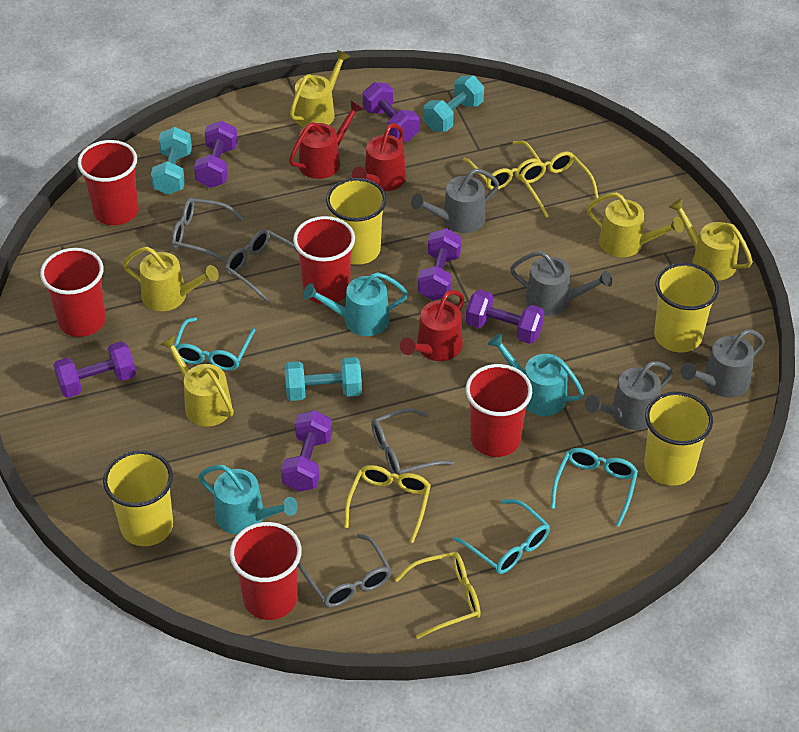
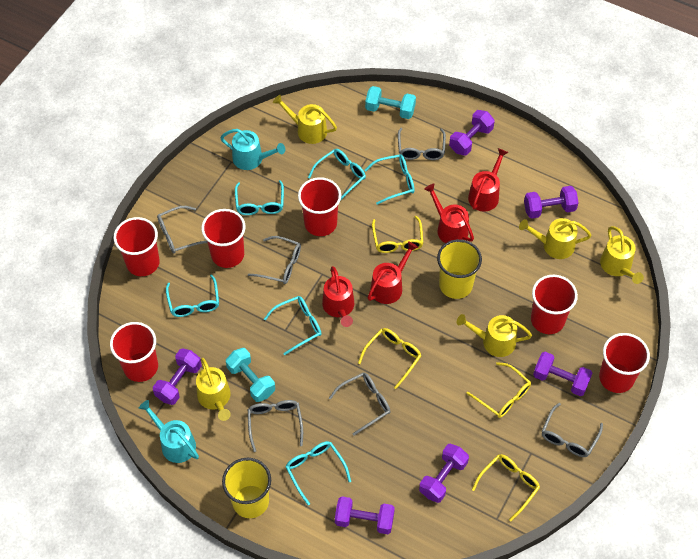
grey glasses: [171,198,244,262] [225,229,298,303] [298,534,392,607] [371,408,454,475] = 4 -> [157,206,208,253] [248,236,301,284] [248,400,303,452] [329,372,390,436] [398,128,446,160] [541,403,603,457] = 6
grey watering can: [411,168,499,233] [510,251,612,316] [585,361,673,430] [681,329,765,398] = 4 -> none = 0
red cup: [40,248,106,337] [77,140,139,225] [230,522,302,620] [293,216,355,304] [466,364,532,457] = 5 -> [110,322,158,382] [114,217,160,276] [201,209,245,268] [298,177,341,236] [531,275,578,334] [599,333,650,393] = 6
red watering can: [289,101,363,179] [352,123,406,191] [400,290,465,361] = 3 -> [322,266,354,327] [367,241,418,304] [424,184,474,243] [468,148,509,212] = 4
turquoise dumbbell: [151,127,192,195] [284,357,362,401] [423,75,484,132] = 3 -> [226,348,275,402] [365,86,416,119] = 2
turquoise glasses: [174,317,255,371] [453,499,550,574] [551,448,638,527] = 3 -> [166,274,219,317] [235,180,284,215] [264,296,321,355] [286,441,351,505] [308,149,366,201] [365,155,415,205] = 6
turquoise watering can: [198,465,298,534] [303,272,408,336] [488,333,584,416] = 3 -> [139,400,199,463] [220,129,285,170] = 2
yellow cup: [103,450,173,546] [326,178,387,265] [644,392,713,486] [654,263,719,352] = 4 -> [222,458,271,518] [437,239,482,299] = 2

